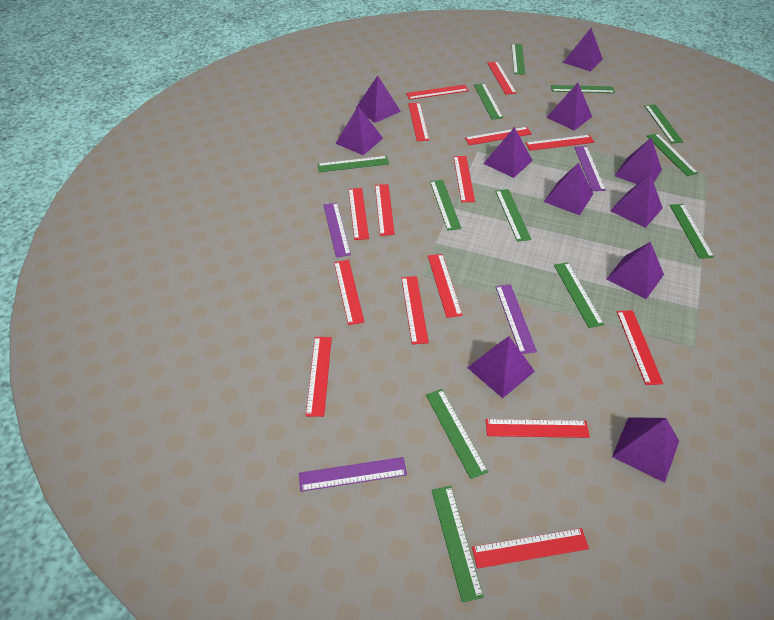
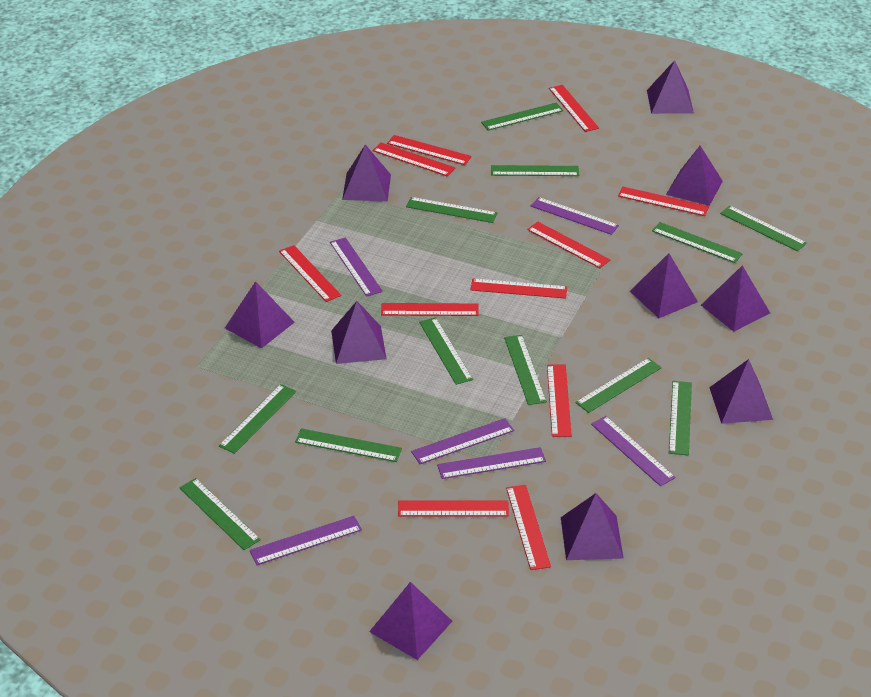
purple pyramid: [335,106,383,155] [356,76,401,123] [467,336,535,398] [483,127,533,178] [544,162,593,215] [546,83,592,131] [563,28,603,72] [606,242,664,299] [610,174,663,228] [612,417,679,483] [614,137,662,184] = 11 -> [225,281,295,348] [331,301,387,364] [342,144,391,201] [369,582,452,660] [561,493,624,560] [630,253,698,318] [647,60,694,114] [666,146,723,206] [701,265,770,332] [709,359,773,424] = 10
purple ruler: [299,457,407,492] [324,203,351,257] [496,284,537,354] [574,146,606,191] = 4 -> [250,516,362,565] [330,237,383,297] [411,418,514,464] [437,447,546,479] [531,197,619,235] [591,416,676,486] = 6
red ruler: [306,337,332,417] [334,260,364,325] [348,188,369,240] [375,184,395,236] [401,276,429,344] [406,85,469,100] [408,103,429,141] [428,254,462,318] [453,156,475,202] [465,127,532,145] [472,528,589,569] [486,419,590,438] [487,61,516,95] [526,135,594,151] [617,310,663,385] = 15 -> [279,245,341,302] [372,142,455,176] [381,303,479,316] [387,135,472,165] [398,501,509,517] [470,279,567,299] [506,485,551,570] [527,222,610,268] [547,365,572,437] [549,85,599,132] [618,187,709,216] = 11

